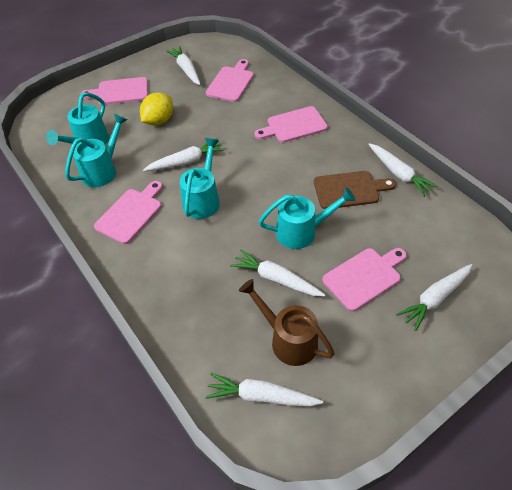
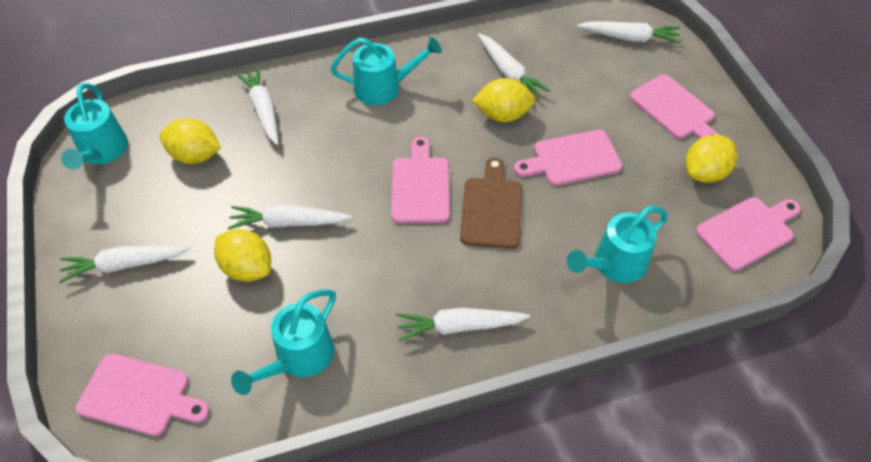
brown watering can: [239,279,335,366] = 1 -> none = 0
yellow lemon: [140,92,173,125] = 1 -> [160,118,221,164] [214,229,271,282] [472,78,535,122] [686,135,738,183] = 4

